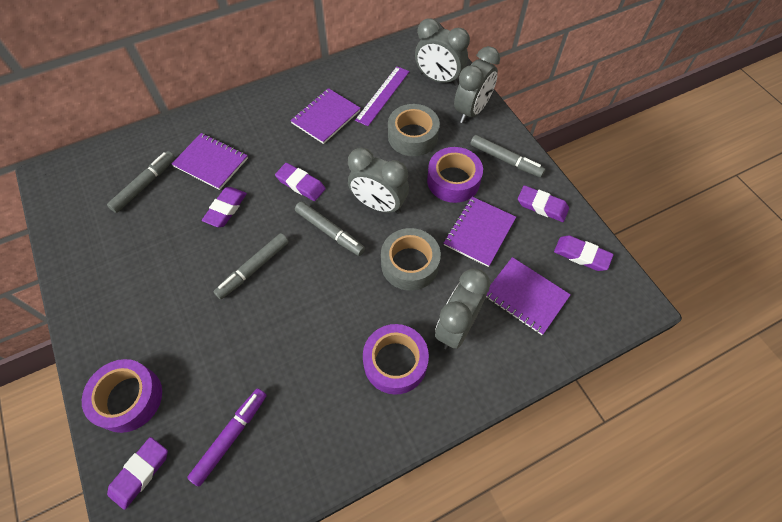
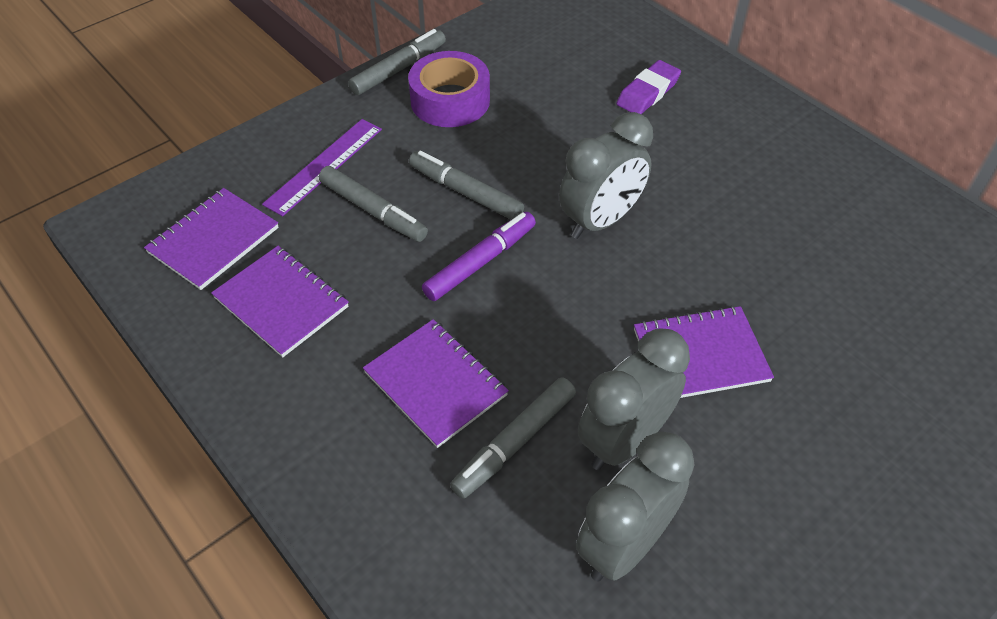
grey clock: [348,148,409,214] [415,18,470,86] [435,268,490,350] [454,46,500,123] = 4 -> [559,112,653,239] [576,432,695,582] [578,328,690,470] = 3
grey tape: [381,228,441,291] [388,104,440,156] = 2 -> none = 0
purple eraser: [107,437,168,510] [202,187,247,227] [275,163,326,201] [518,185,569,222] [554,235,613,271] = 5 -> [617,60,681,114] = 1
purple tape: [82,359,162,433] [363,324,429,395] [427,147,483,203] = 3 -> [408,51,490,127] = 1

